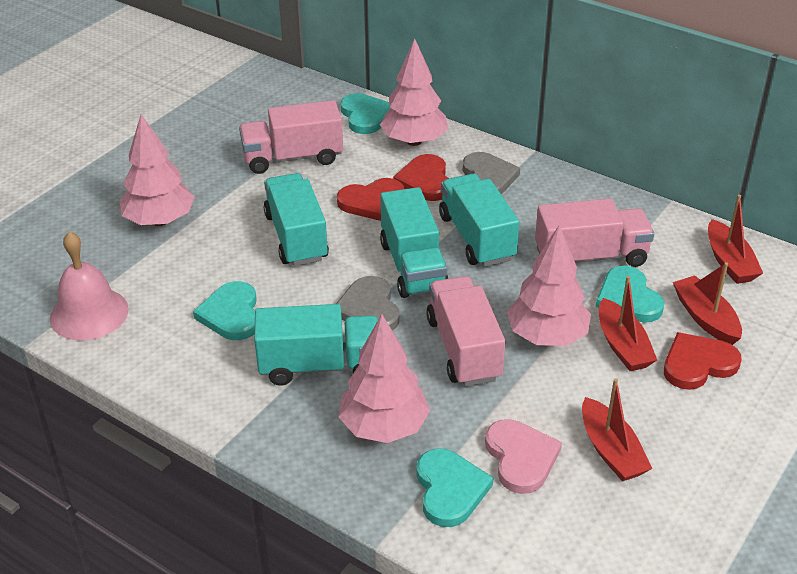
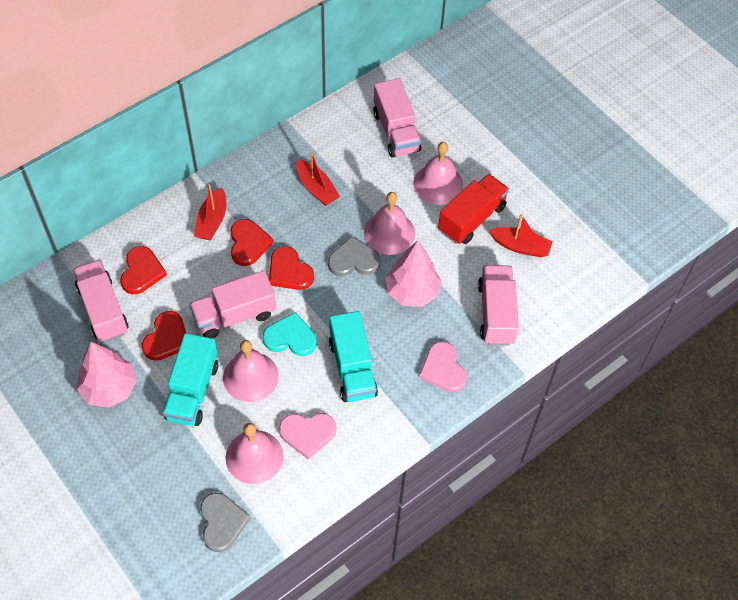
pink bell: [50,231,129,341] = 1 -> [223,340,279,402] [226,423,283,484] [364,192,415,255] [413,142,463,205] = 4
pink heart: [485,419,562,494] = 1 -> [279,413,336,459] [419,341,467,393] = 2
pink tree: [120,114,195,226] [339,314,430,443] [380,38,448,146] [507,225,591,346] = 4 -> [77,342,137,408] [385,240,442,307] = 2
pink truck: [239,100,343,174] [426,276,505,386] [535,198,654,267] = 3 -> [73,260,129,342] [189,271,276,338] [373,78,421,158] [478,265,519,346] = 4
red boat: [582,378,652,481] [599,276,657,371] [673,262,742,345] [708,195,763,284] = 4 -> [194,184,226,241] [296,152,340,206] [489,214,553,257] = 3
red heart: [337,178,404,221] [393,154,449,201] [664,332,742,390] = 3 -> [120,246,167,294] [141,311,186,361] [230,219,274,266] [269,246,314,290] = 4
red truck: none = 0 -> [438,174,509,244] = 1
turquoise heart: [193,281,257,340] [340,93,391,134] [417,448,493,527] [596,266,665,323] = 4 -> [263,312,317,356] = 1
turquoise truck: [254,304,379,386] [264,173,329,266] [380,187,449,298] [439,174,519,267] = 4 -> [162,333,218,426] [329,311,378,402] = 2

